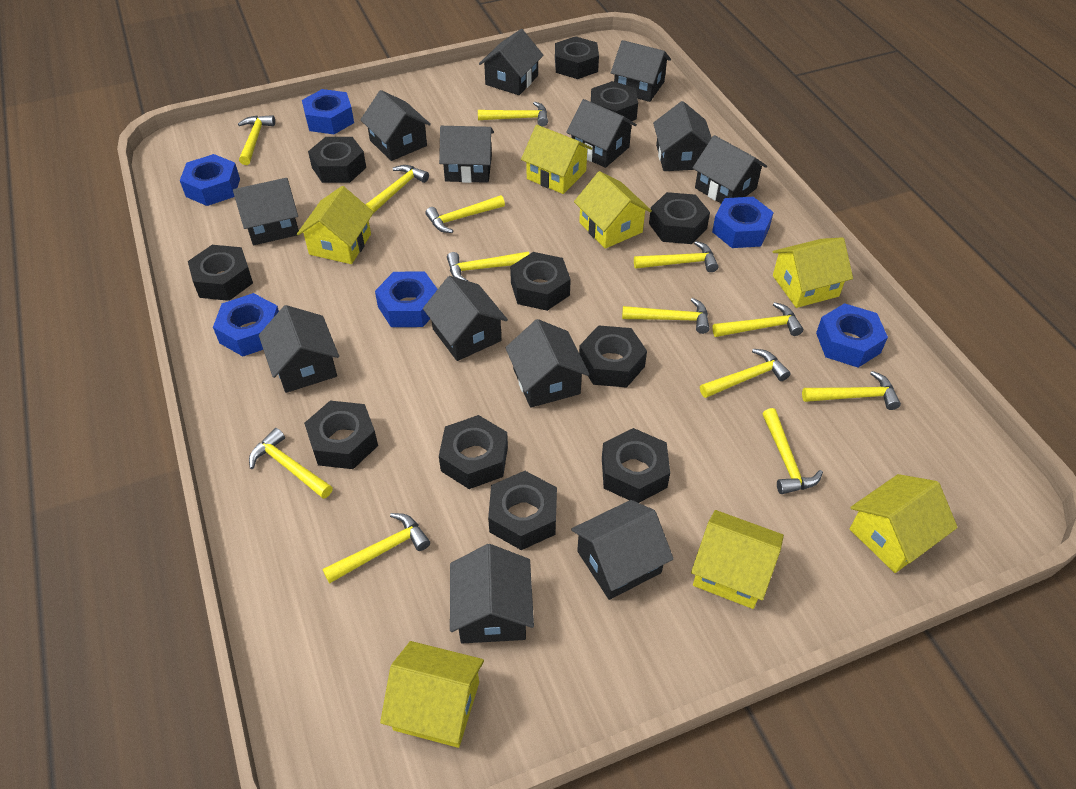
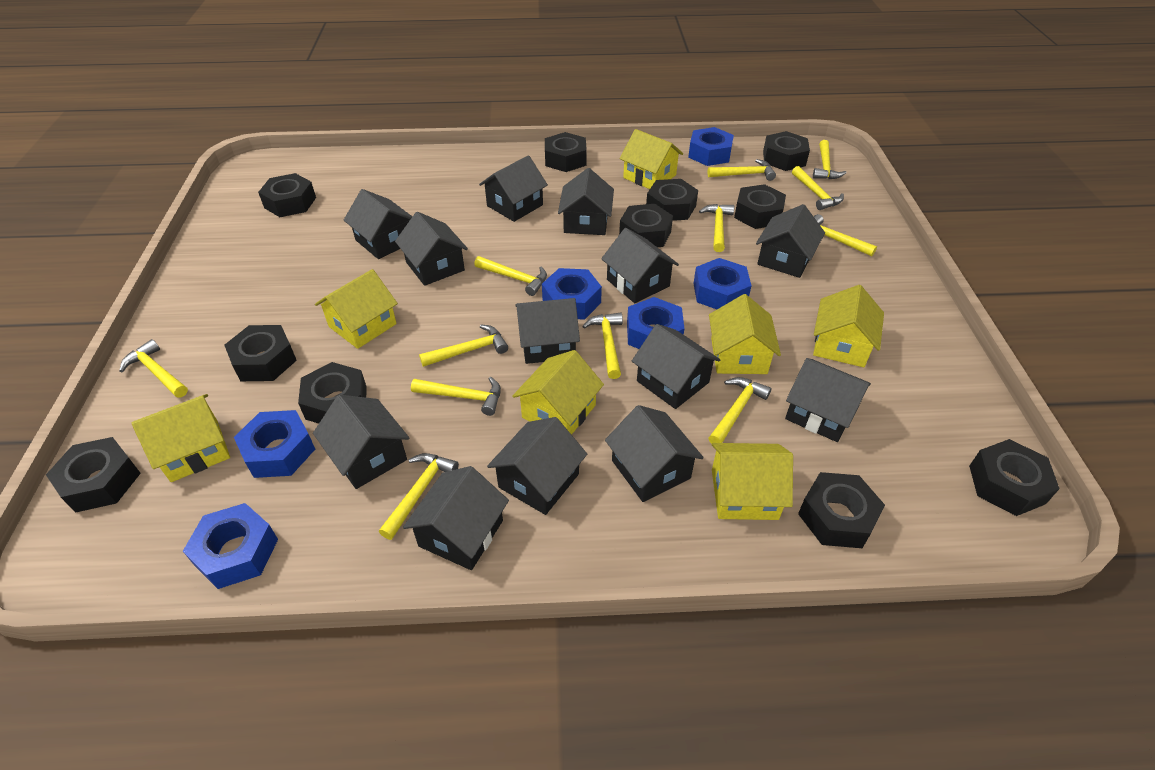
yellow hammer: [238,115,275,165] [249,428,333,499] [322,513,430,584] [365,165,429,214] [426,195,505,233] [447,252,529,281] [478,101,548,127] [622,298,709,334] [634,241,718,272] [700,349,791,398] [712,302,803,337] [762,408,823,494] [802,371,901,410] = 13 -> [119,339,188,398] [379,453,459,540] [411,377,501,416] [419,325,508,367] [474,256,547,296] [582,312,623,379] [699,204,734,252] [707,159,776,181] [709,377,772,444] [792,166,844,210] [813,140,846,179] [814,214,877,256] = 12

